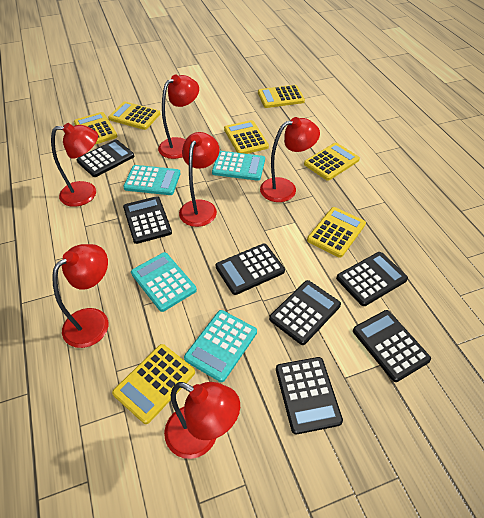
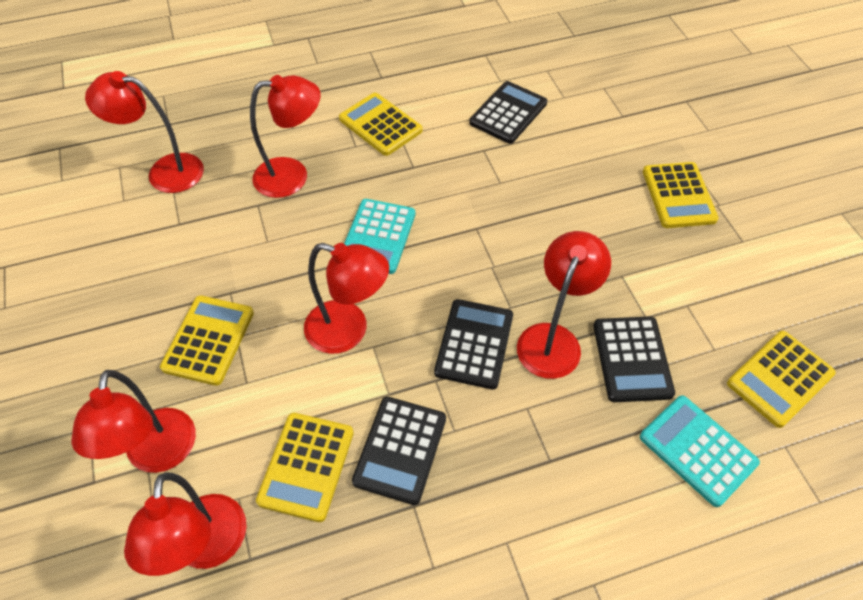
black calculator: [77,139,134,177] [123,196,172,244] [216,244,285,295] [269,280,341,345] [276,357,343,435] [336,252,408,306] [353,310,431,382] = 7 -> [352,397,446,505] [434,299,513,390] [469,81,547,144] [593,316,675,402] = 4
turquoise calculator: [123,165,180,195] [131,252,197,312] [184,310,257,382] [212,151,265,181] = 4 -> [344,199,415,274] [640,395,760,507] = 2
yellow calculator: [74,112,117,144] [108,102,160,130] [112,344,195,424] [224,120,269,154] [258,85,305,108] [304,143,360,181] [307,207,366,258] = 7 -> [160,295,254,386] [256,413,354,522] [339,93,423,156] [643,162,719,228] [727,331,836,428] = 5

